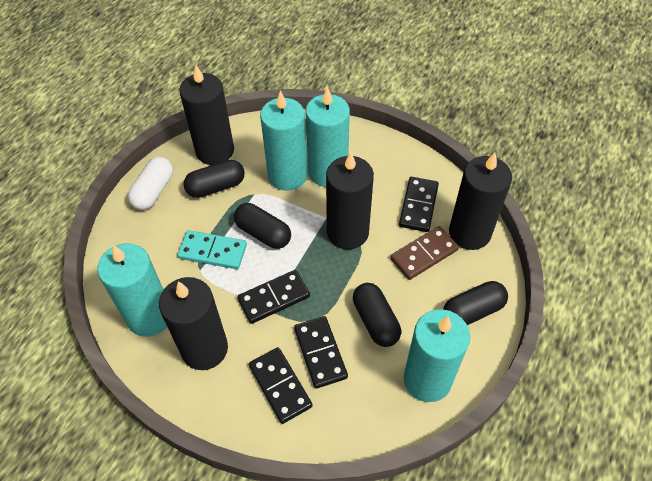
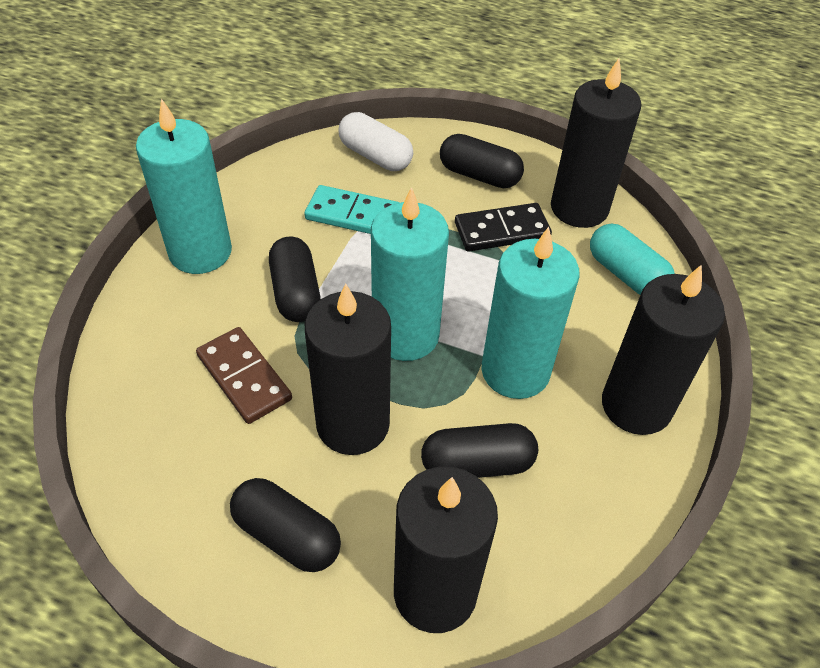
black domino: [237,270,310,324] [249,347,313,424] [294,316,348,389] [399,177,439,232] = 4 -> [455,203,552,252] = 1
turquoise candle: [97,243,167,337] [260,90,308,191] [305,87,350,187] [404,309,470,402] = 4 -> [136,99,232,274] [371,187,449,361] [481,227,580,399] = 3
turquoise capsule: none = 0 -> [590,224,675,295] = 1

